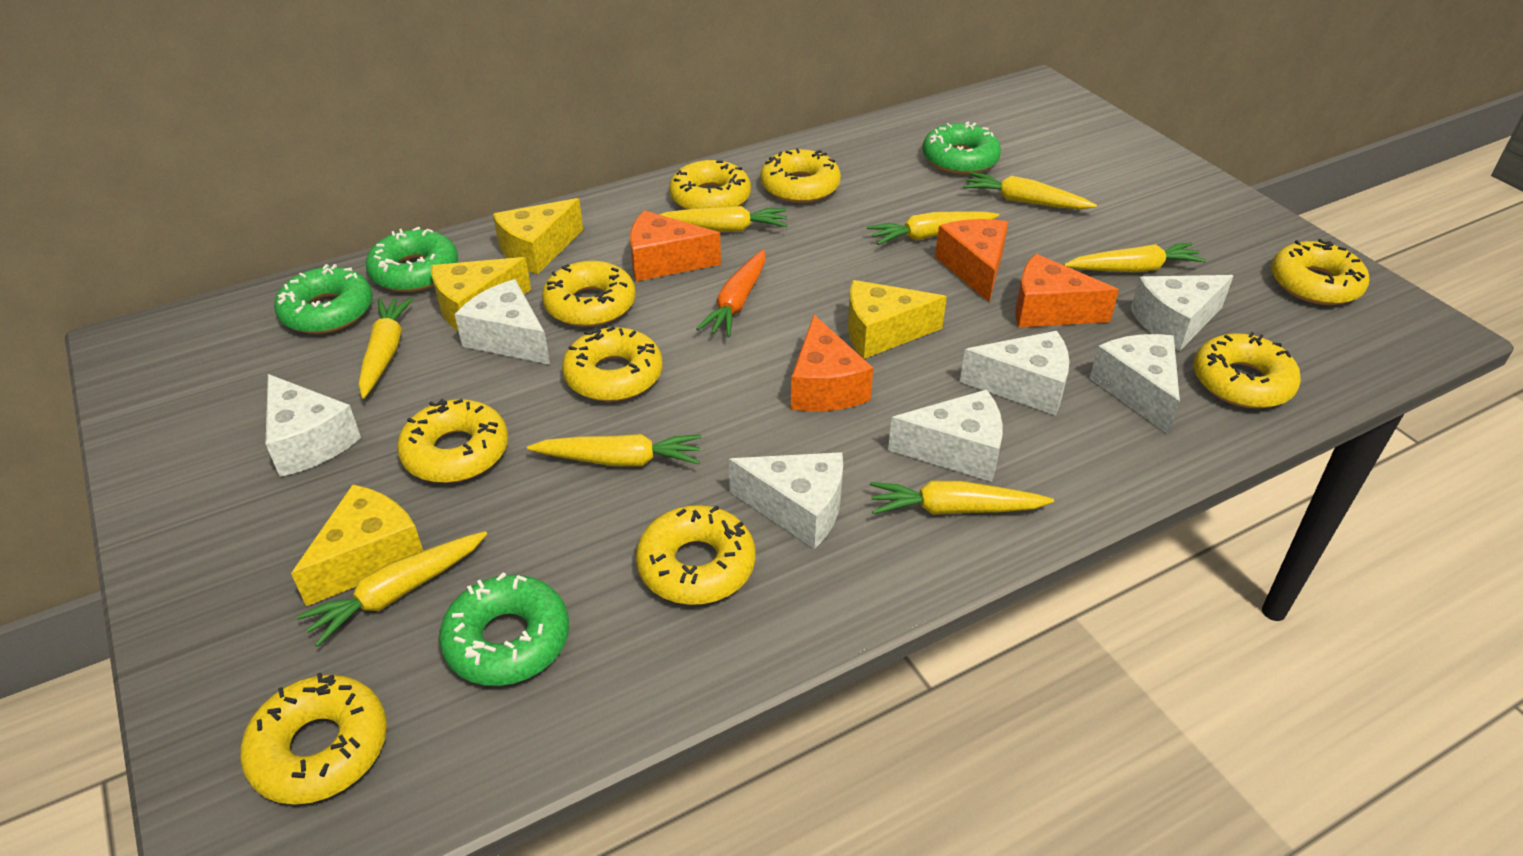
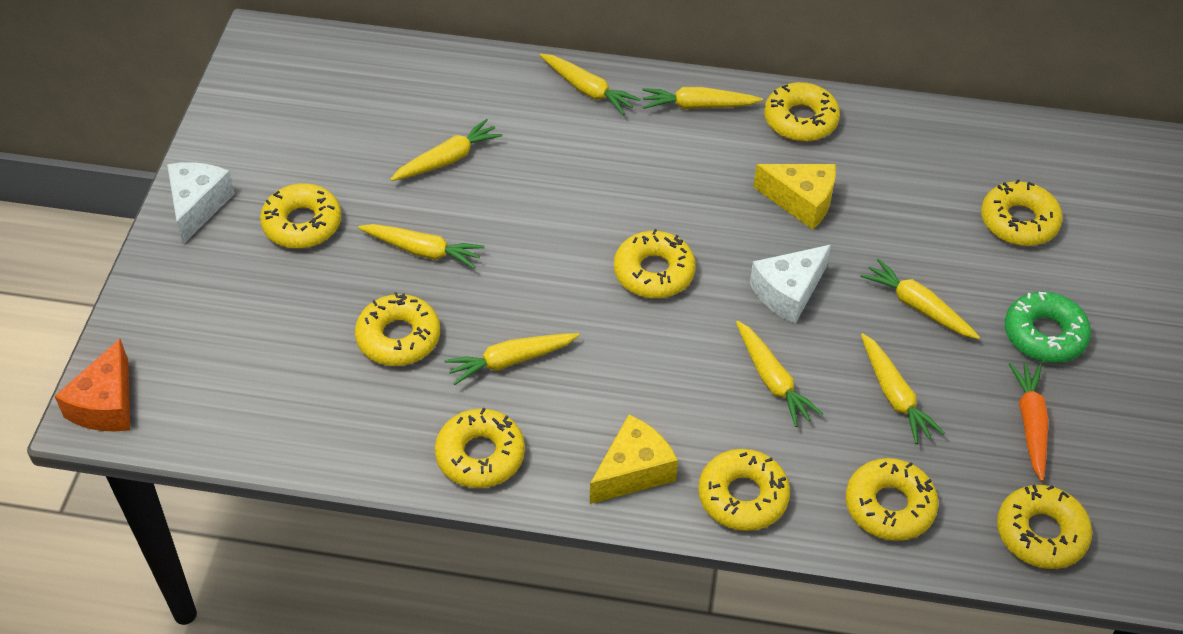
green donut: [274,264,373,334] [366,227,458,292] [439,572,569,686] [922,121,1001,174] = 4 -> [1005,292,1091,363] = 1
orange cheese: [630,210,721,281] [791,315,873,411] [935,219,1008,302] [1015,254,1119,328] = 4 -> [54,339,130,432] = 1
white cheese: [265,374,361,477] [455,279,550,365] [729,452,843,549] [888,389,1003,482] [960,331,1069,416] [1090,334,1180,434] [1131,275,1233,351] = 7 -> [167,162,235,244] [750,245,831,324] = 2
yellow cheese: [291,484,423,606] [431,257,531,332] [493,198,583,274] [848,280,947,359] = 4 -> [590,415,678,504] [753,164,836,230] = 2

